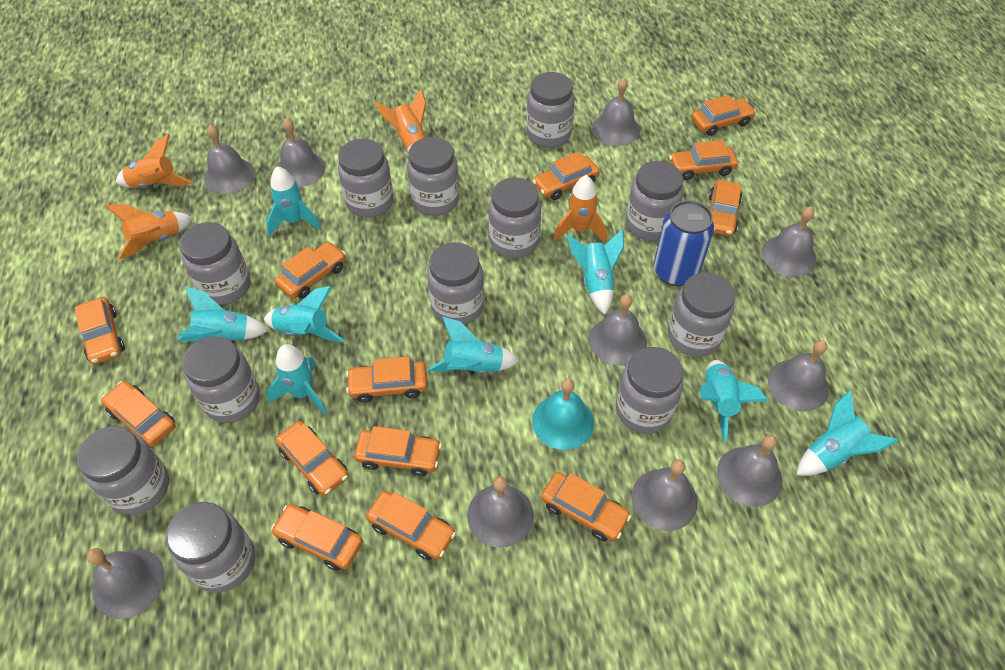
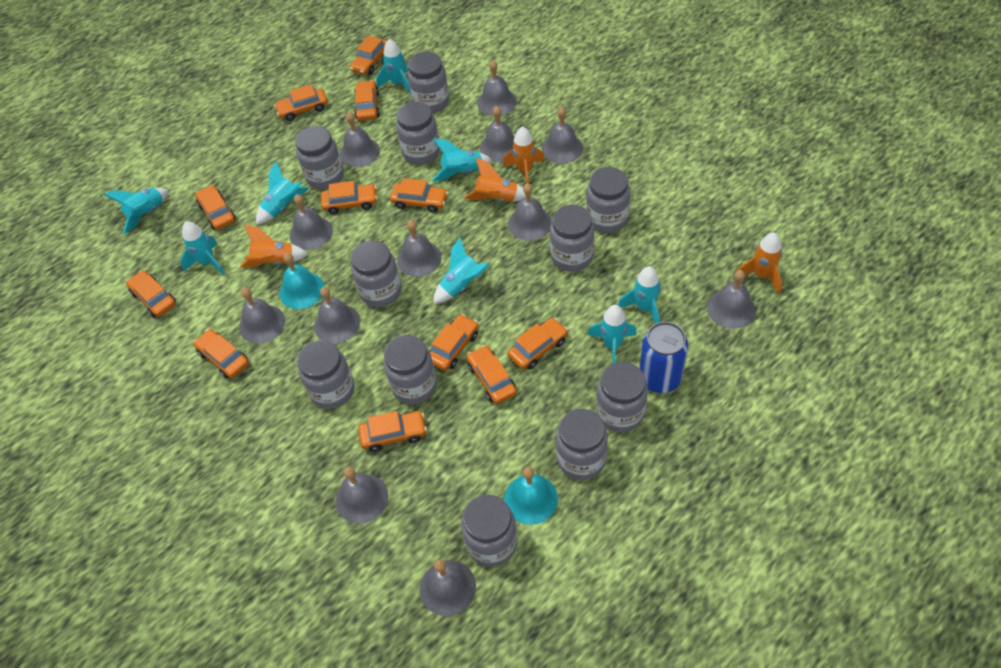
grey bell: [87,548,165,619] [204,125,255,194] [277,118,326,187] [467,476,534,548] [589,294,647,365] [592,77,640,146] [632,459,698,531] [717,435,782,507] [762,207,816,277] [768,340,829,411] = 10 -> [239,287,285,344] [290,194,333,250] [314,287,360,343] [336,467,388,523] [340,112,380,167] [397,220,442,277] [420,559,476,616] [477,60,517,116] [480,106,515,162] [508,183,552,240] [542,107,583,164] [707,270,756,329] = 12
grey jar: [77,426,169,515] [166,502,255,593] [180,222,250,305] [182,336,260,423] [338,139,394,218] [407,137,459,216] [427,242,484,325] [489,178,541,258] [526,72,575,148] [616,347,683,434] [626,161,683,241] [668,272,735,357] = 12 -> [295,126,344,189] [297,340,355,409] [351,240,402,307] [384,335,437,404] [396,102,440,165] [408,52,449,113] [461,495,517,567] [550,205,594,272] [556,409,608,480] [586,167,630,233] [596,362,648,433] = 11
orange car: [75,297,125,364] [101,381,176,447] [271,504,363,571] [275,241,346,299] [276,421,349,496] [346,356,427,403] [354,426,442,476] [366,491,456,560] [532,151,599,200] [541,472,631,542] [669,140,738,180] [691,95,756,136] [709,180,742,236] = 13 -> [126,271,176,317] [193,329,249,378] [195,185,236,230] [274,84,328,121] [321,181,377,215] [350,35,387,75] [354,80,380,121] [358,411,427,452] [390,178,448,213] [429,314,479,371] [467,345,517,404] [507,318,568,370] = 12
turquoise bell: [532,378,594,450] = 1 -> [279,253,324,309] [504,467,558,525] = 2

